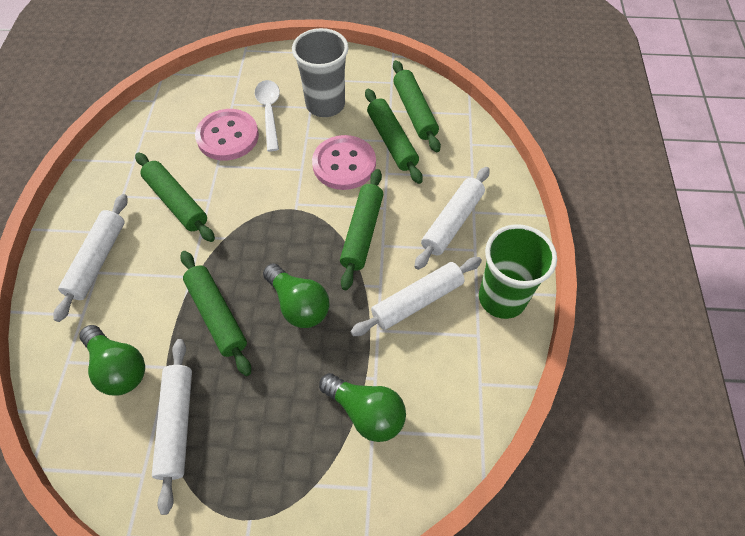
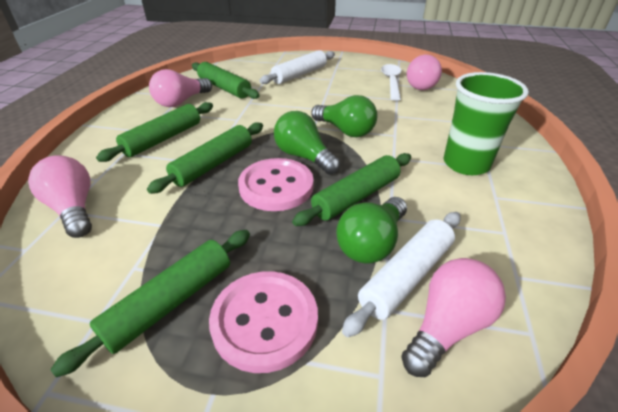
grey cup: [292,28,349,117] = 1 -> none = 0
pink light bulb: none = 0 -> [28,155,92,238] [149,69,212,107] [401,258,506,377] [407,55,442,90] = 4
white rolling pin: [54,194,128,322] [152,339,192,515] [351,257,482,336] [414,167,490,270] = 4 -> [259,50,335,84] [342,212,461,337] = 2

